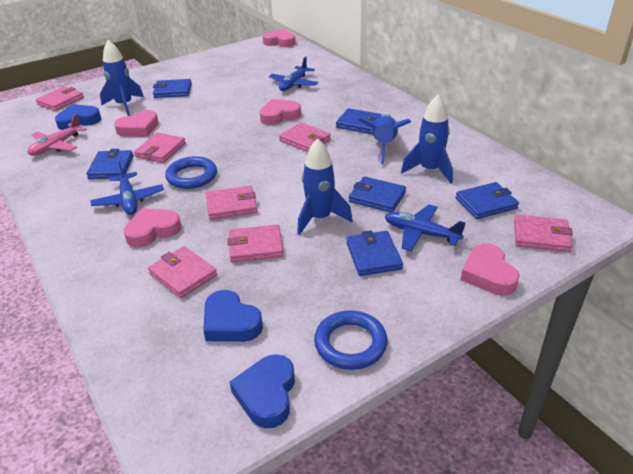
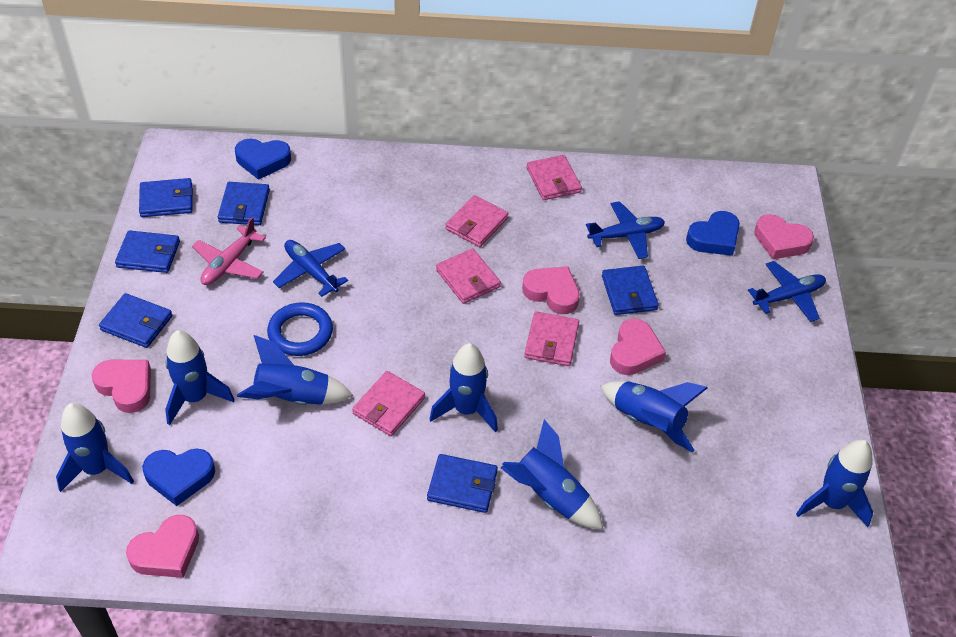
blue ring: [165,156,217,189] [314,310,387,370] = 2 -> [267,302,333,356] = 1
blue rocket: [100,40,144,116] [297,138,353,235] [359,114,411,164] [401,94,453,183] = 4 -> [56,403,134,492] [165,330,235,425] [237,335,353,405] [429,343,498,432] [501,419,603,529] [601,381,708,453] [796,439,873,527] = 7
pink wallet: [35,86,84,111] [134,133,186,163] [148,246,217,298] [206,186,257,220] [227,225,283,262] [279,123,331,152] [514,215,573,252] = 7 -> [352,371,425,436] [436,248,501,304] [445,195,508,247] [524,311,579,366] [527,155,582,200] = 5

